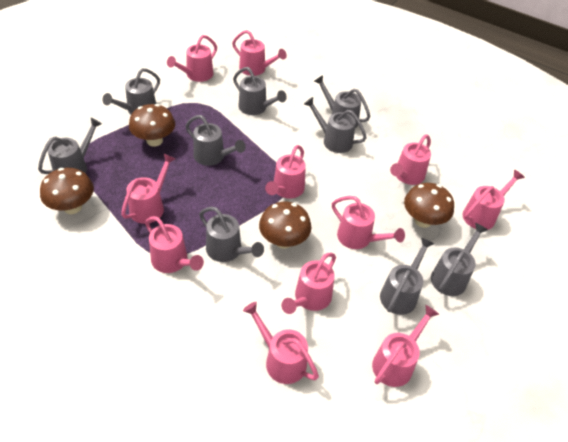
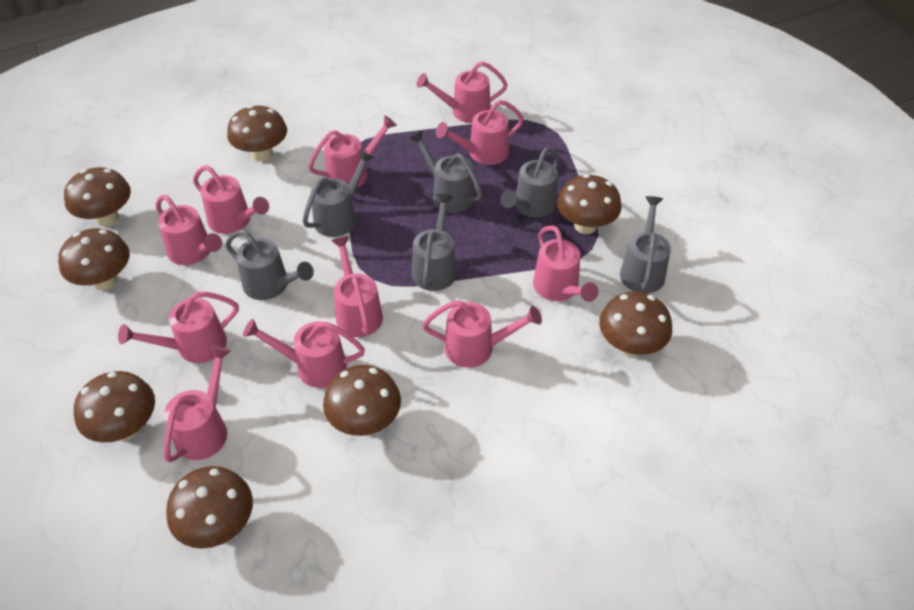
brown mushroom: [40,168,94,214] [129,104,175,147] [259,202,311,249] [404,183,454,228] = 4 -> [58,228,130,290] [64,167,131,226] [74,371,155,443] [166,466,253,549] [227,105,287,161] [323,365,401,436] [557,174,622,234] [599,292,672,357] = 8
grey watering can: [38,117,102,174] [102,68,160,114] [186,115,246,166] [199,207,264,262] [233,67,287,115] [304,97,367,153] [314,75,370,128] [380,237,434,315] [431,223,488,296] = 9 -> [225,230,314,300] [303,150,374,237] [409,130,483,213] [412,194,457,291] [500,147,559,218] [620,196,671,294] = 6

